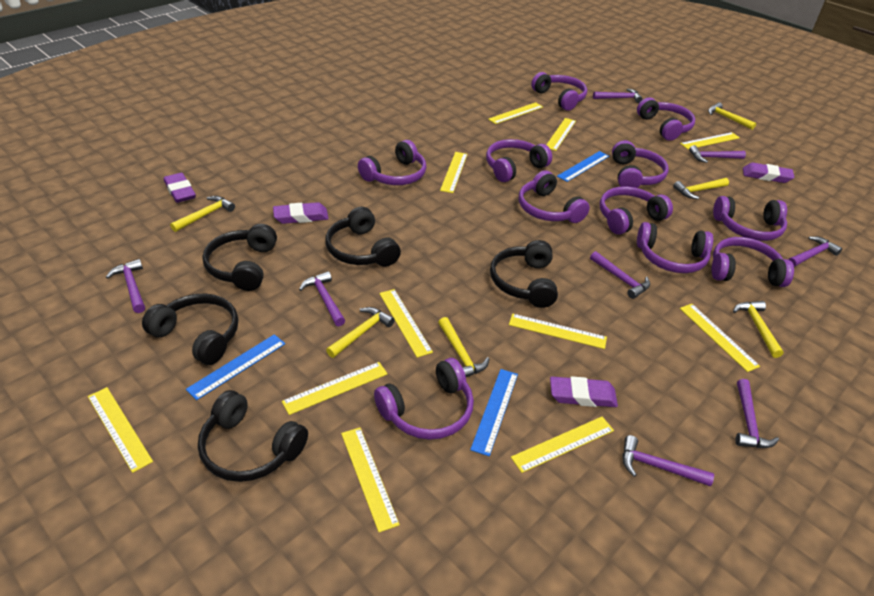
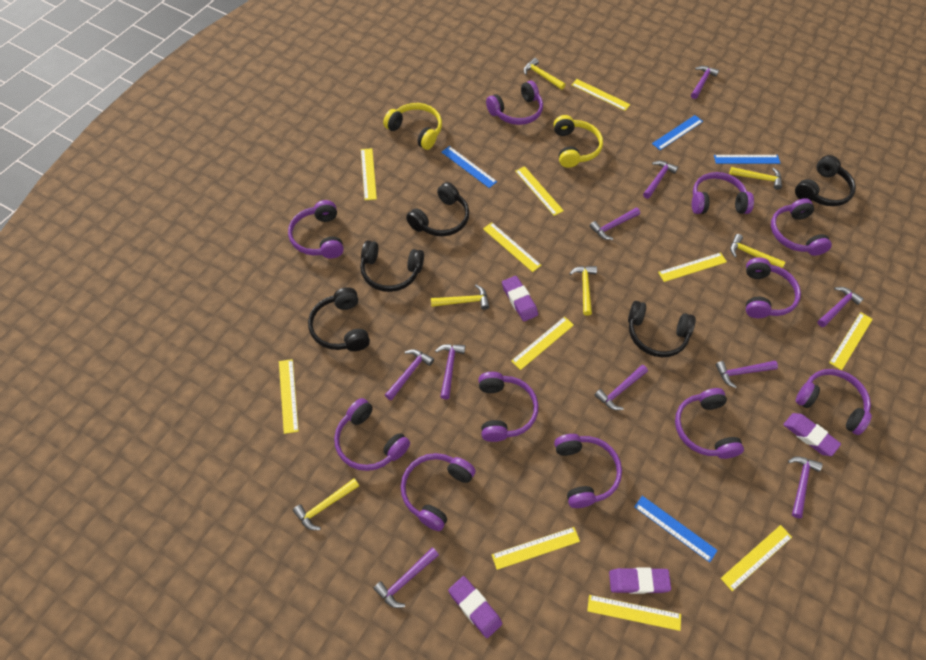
blue ruler: [186,334,285,400] [470,369,518,456] [557,151,609,182] = 3 -> [442,146,497,188] [634,496,718,562] [652,115,703,150] [714,155,780,164] = 4
purple hammer: [106,259,145,313] [299,271,345,326] [590,251,650,299] [593,88,643,103] [622,435,714,486] [689,145,746,163] [735,379,779,448] [788,236,842,267] = 8 -> [373,547,439,608] [385,349,434,401] [435,344,465,399] [590,208,640,240] [594,365,648,410] [643,161,678,199] [691,66,719,99] [715,361,778,388] [788,456,823,518] [817,287,864,327] = 10
yellow headphones: none = 0 -> [383,103,442,150] [553,115,603,168] = 2

